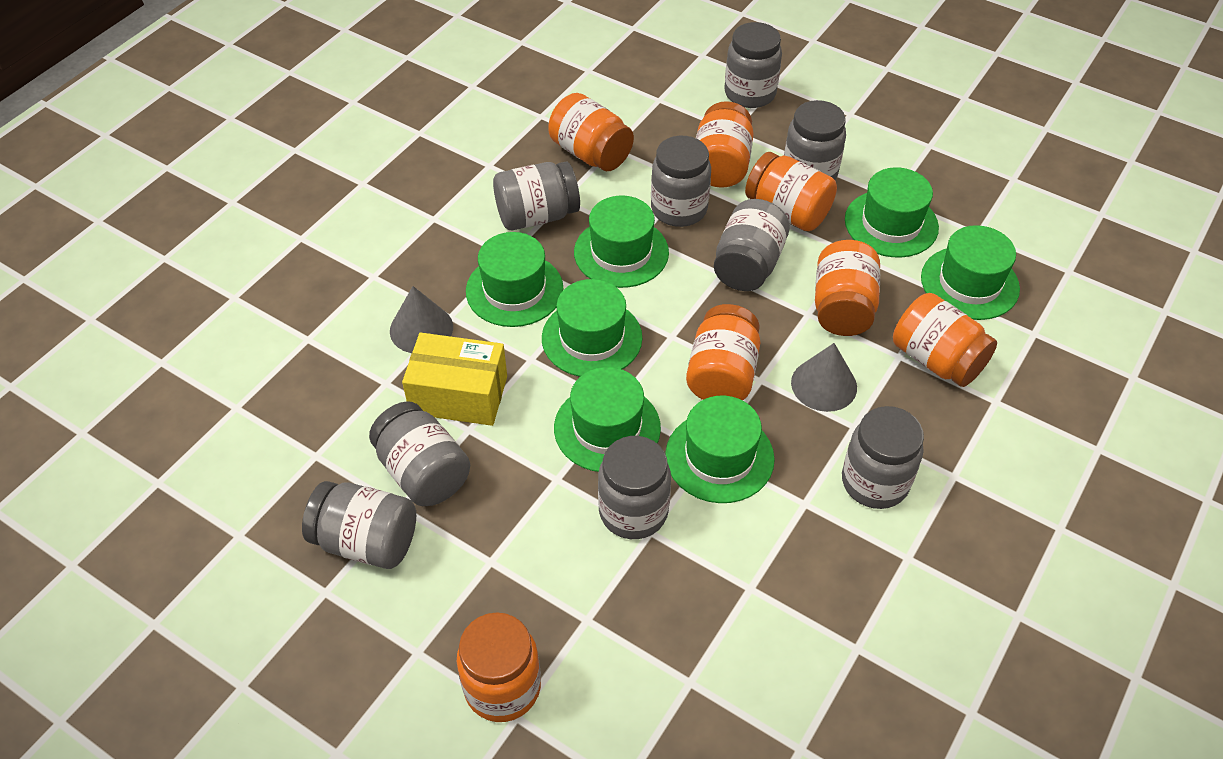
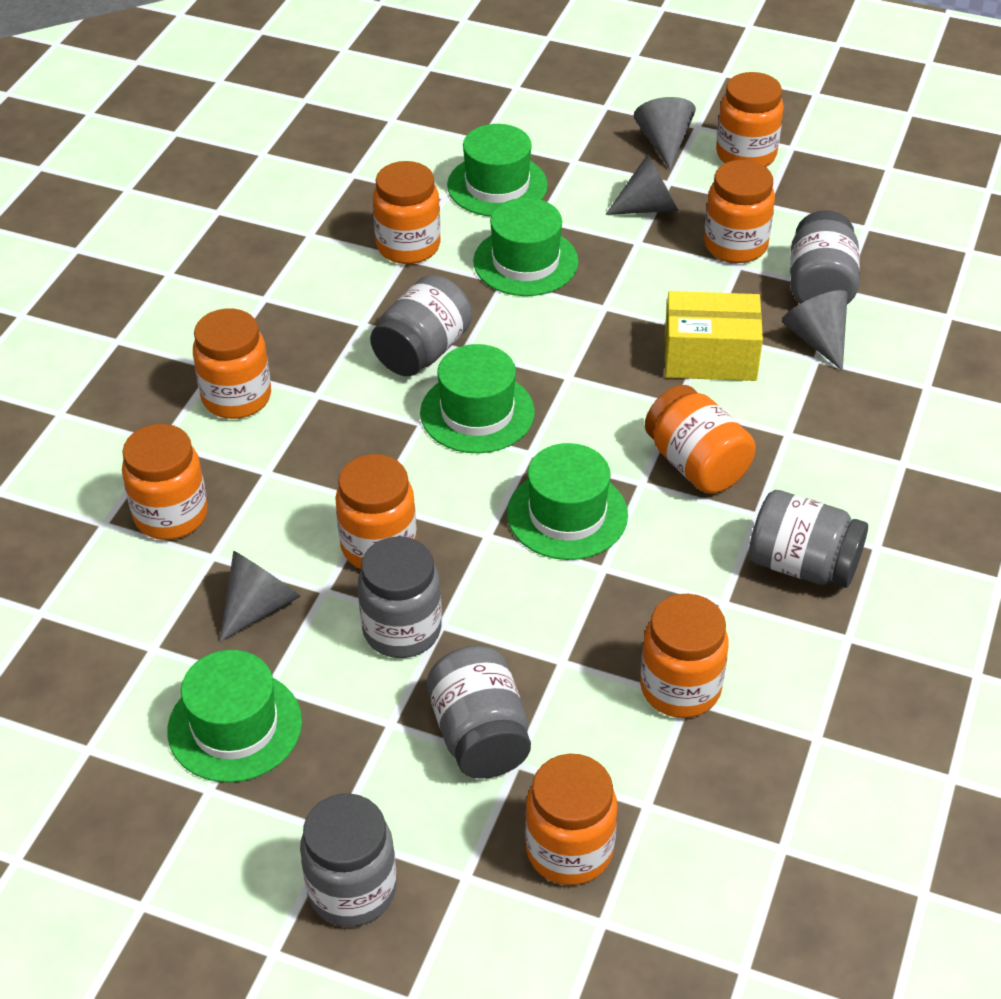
green hat: [466,232,563,327] [542,279,643,377] [554,367,661,472] [574,196,669,288] [665,396,775,503] [845,167,939,257] [921,225,1020,320] = 7 -> [167,650,302,783] [420,344,535,453] [447,124,548,216] [473,198,579,296] [507,443,628,560] = 5
grey cone: [390,286,453,353] [791,343,857,412] = 2 -> [220,551,301,642] [605,154,679,215] [634,97,696,170] [782,290,848,371] = 4
grey jar: [302,481,416,569] [369,401,470,506] [493,161,580,230] [598,436,671,539] [651,136,711,227] [714,199,790,291] [724,22,782,108] [784,100,846,180] [842,406,924,509] = 9 -> [300,793,397,927] [358,536,442,658] [370,275,472,376] [427,646,531,779] [749,490,868,588] [790,210,860,304] = 6
orange jar: [457,612,541,722] [548,93,634,171] [686,304,760,401] [696,101,754,188] [745,152,837,231] [815,240,880,336] [893,293,997,387] = 7 -> [122,424,208,540] [193,308,271,419] [335,454,417,569] [373,161,441,264] [525,754,617,885] [640,594,729,718] [645,385,756,494] [704,160,775,263] [716,72,784,167] = 9

